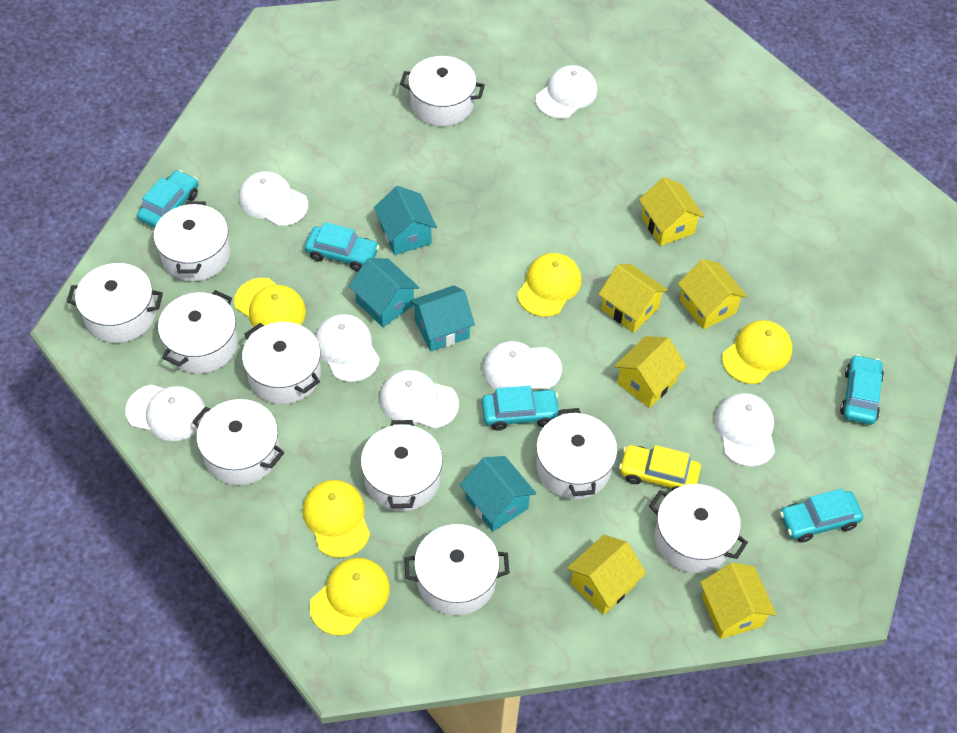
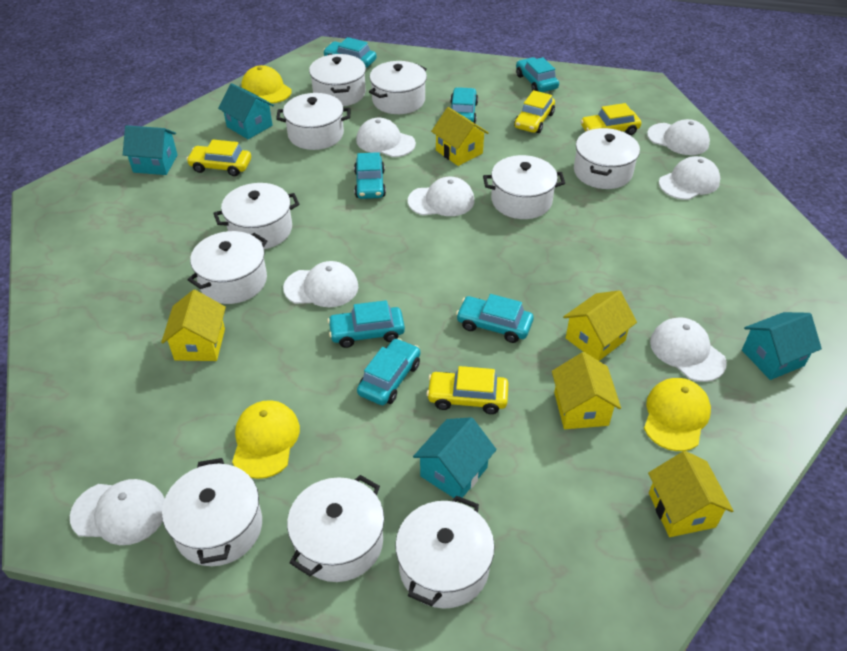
turquoise car: [137,170,198,228] [305,222,379,271] [482,386,560,430] [780,489,863,543] [840,354,884,425] = 5 -> [323,37,377,68] [327,300,405,348] [354,152,386,199] [357,338,420,405] [450,87,478,123] [456,294,534,343] [516,57,559,92] = 7
yellow cap: [234,278,306,330] [303,480,370,558] [309,558,390,636] [517,253,582,317] [722,320,792,384] = 5 -> [232,400,300,479] [241,65,292,104] [644,378,711,451] = 3
yellow car: [619,445,701,491] = 1 -> [186,140,251,176] [426,366,509,414] [514,90,555,133] [581,103,641,135] = 4
yellow house: [567,535,646,615] [598,264,668,333] [614,336,687,408] [639,177,705,246] [678,259,747,330] [700,563,776,639] = 6 -> [161,290,226,361] [431,107,489,166] [552,352,621,429] [563,290,637,361] [648,451,734,537] = 5

